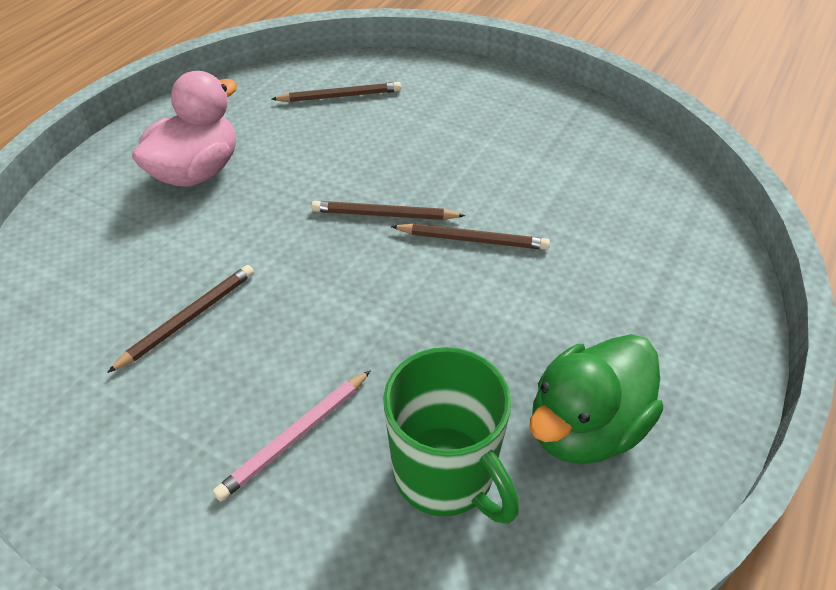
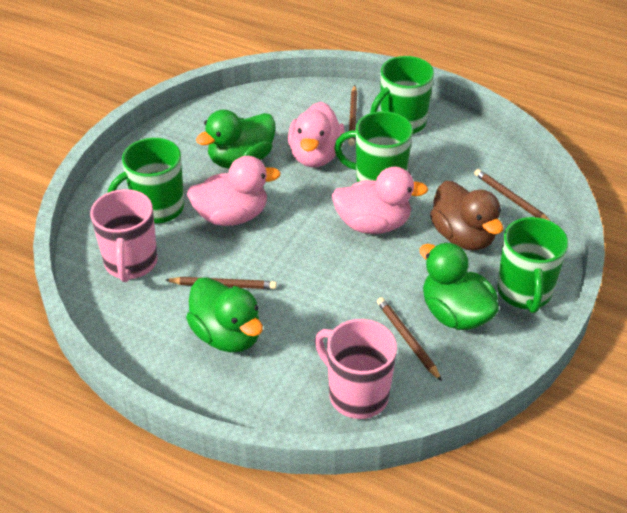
brown duck: none = 0 -> [430,181,503,250] = 1
green duck: [529,334,663,464] = 1 -> [186,277,263,352] [196,109,275,169] [420,242,499,330] = 3
green mug: [383,347,519,524] = 1 -> [108,138,184,223] [334,111,413,182] [370,56,434,134] [498,217,568,313] = 4
pink duck: [132,71,237,187] = 1 -> [187,156,281,226] [288,102,345,167] [331,166,428,234] = 3
pink mug: none = 0 -> [90,189,158,282] [315,319,397,419] = 2
pink pencil: [213,370,371,501] = 1 -> none = 0

